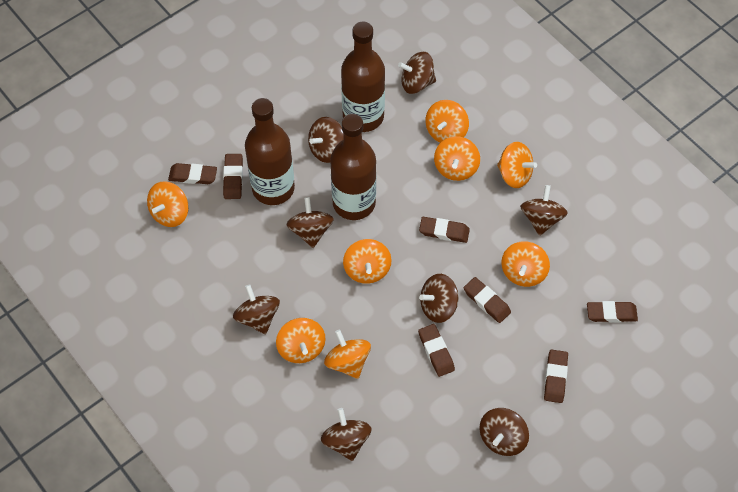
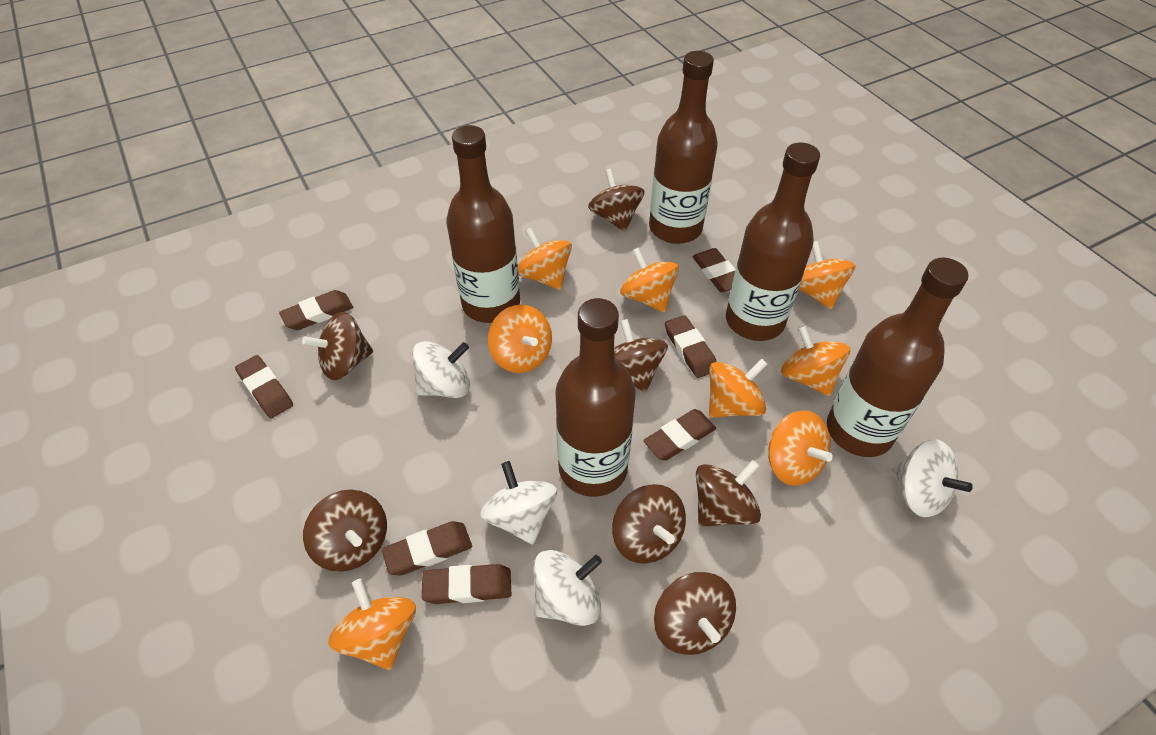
brown bottle: [245,98,295,205] [330,114,376,220] [341,21,385,132] = 3 -> [447,125,520,323] [555,298,636,497] [649,51,718,244] [726,143,820,341] [827,258,969,457] = 5
brown spinning top: [233,284,280,334] [286,197,334,248] [308,117,344,163] [321,408,372,461] [398,52,436,94] [419,274,459,323] [479,408,529,456] [520,185,568,236] = 8 -> [302,312,373,380] [303,490,387,572] [588,169,645,232] [612,484,686,564] [614,319,668,393] [654,572,736,655] [696,460,761,527] = 7
white spinning top: none = 0 -> [412,341,470,398] [480,461,557,545] [533,550,602,626] [892,440,973,517] = 4

